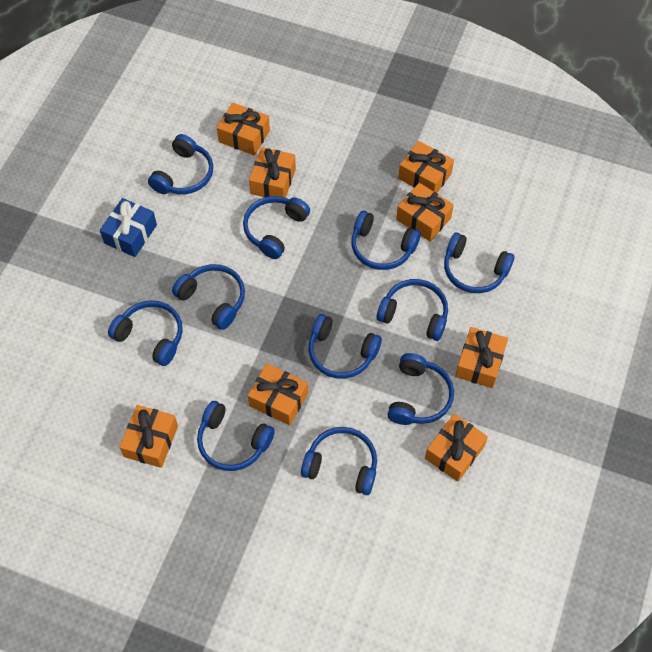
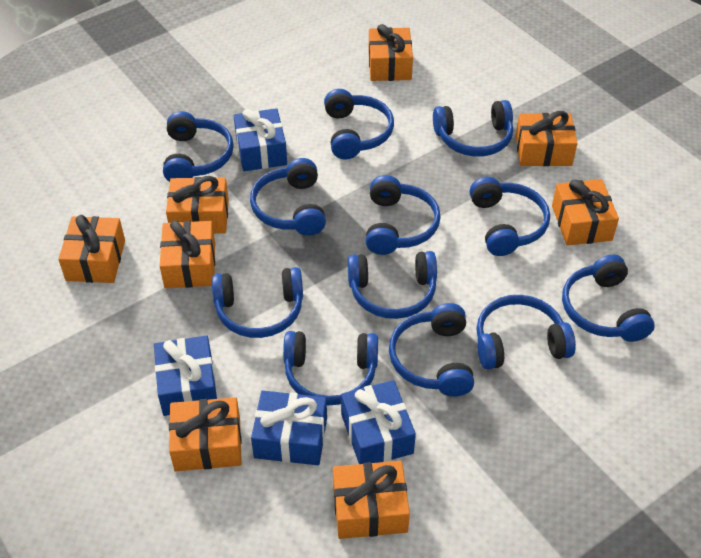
blue gift: [100,198,157,257] = 1 -> [154,335,217,416] [234,108,287,171] [251,390,327,465] [341,380,416,464] = 4
blue headphones: [108,300,183,366] [148,134,213,194] [172,264,245,330] [197,401,275,471] [243,196,310,259] [301,427,377,495] [309,314,382,379] [351,211,421,270] [377,279,448,341] [387,353,454,425] [444,233,515,293] = 11 -> [163,111,234,182] [212,267,303,338] [250,158,326,236] [283,331,378,405] [324,89,394,159] [348,251,437,319] [366,175,441,255] [389,303,474,397] [433,100,513,156] [469,177,550,256] [476,295,576,370] [562,254,655,342] = 12

